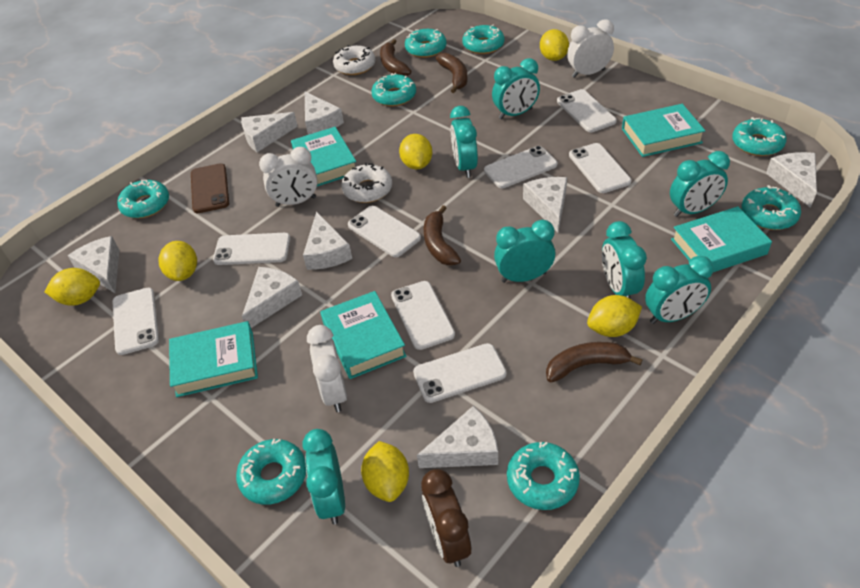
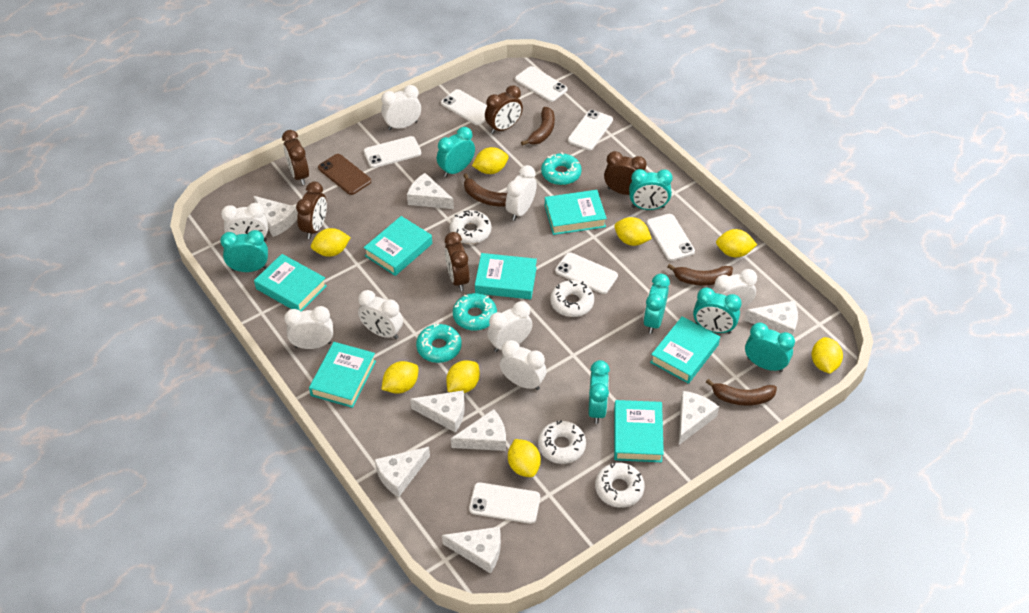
brown clock: [421,469,471,567] = 1 -> [282,130,309,185] [296,182,327,239] [445,232,470,291] [485,86,523,134] [604,151,647,195] = 5
turquoise book: [169,321,258,397] [291,127,356,186] [320,291,407,379] [622,104,705,157] [671,207,772,272] = 5 -> [254,254,327,312] [309,342,376,408] [364,216,432,276] [475,253,537,299] [545,190,607,235] [614,400,664,462] [650,316,720,384] = 7
turquoise donut: [117,180,169,218] [236,439,306,505] [371,73,416,106] [405,29,446,58] [462,25,504,54] [507,442,580,510] [732,117,787,156] [742,185,801,230] = 8 -> [416,323,462,363] [453,293,497,330] [541,152,582,185] = 3
white clock: [259,147,318,207] [307,325,347,412] [567,19,614,78] = 3 -> [221,203,268,241] [284,306,333,349] [358,290,403,339] [381,85,421,130] [487,301,532,352] [500,340,547,390] [505,165,537,221] [712,269,757,310] = 8
white donut: [333,45,375,75] [341,163,392,203] = 2 -> [450,210,492,244] [538,420,586,464] [550,280,594,317] [595,463,645,508] = 4
white phone: [112,288,159,355] [213,233,290,265] [348,206,421,257] [391,281,455,350] [413,343,507,403] [484,146,557,188] [557,89,617,132] [569,143,631,193] = 8 -> [364,136,421,168] [441,89,487,125] [469,482,540,524] [515,66,568,102] [555,252,618,294] [568,110,613,150] [647,214,695,261] = 7
yellow lemon: [44,268,100,306] [158,241,197,281] [361,441,409,502] [399,134,432,169] [540,29,569,61] [587,295,642,337] = 6 -> [311,228,351,257] [381,361,419,394] [446,360,480,393] [472,147,509,174] [508,439,541,477] [614,217,652,246] [716,229,757,257] [812,337,843,374] = 8

